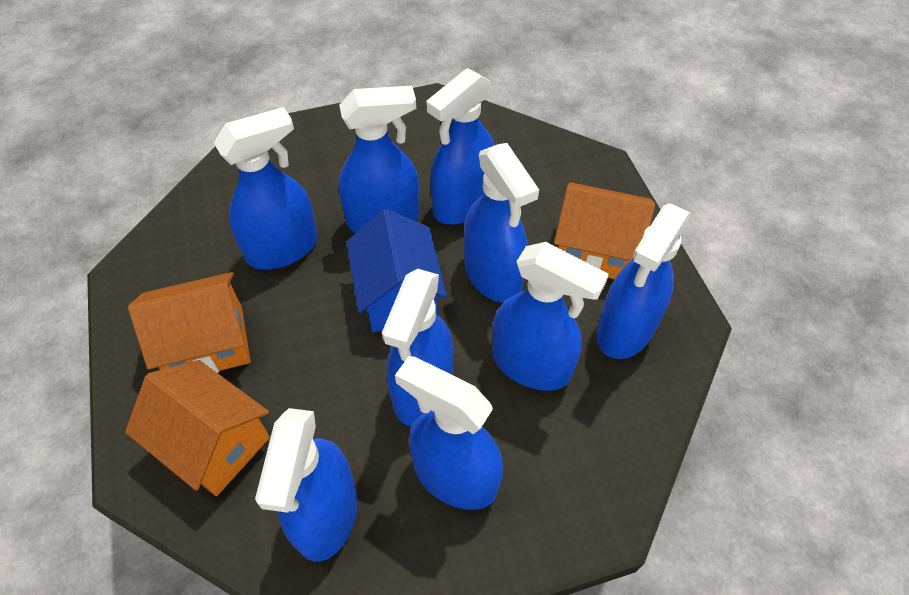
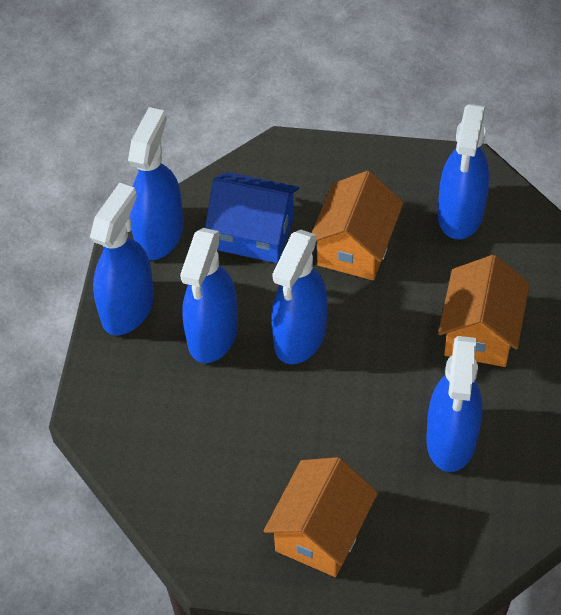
blue spray bottle: [214,107,318,270] [255,408,357,562] [339,86,419,233] [382,269,454,427] [395,356,503,510] [426,68,495,225] [464,143,539,302] [492,242,609,391] [596,203,691,359] = 9 -> [90,182,154,335] [128,107,184,260] [180,228,238,363] [271,230,327,364] [426,336,482,472] [438,104,490,239] = 6

